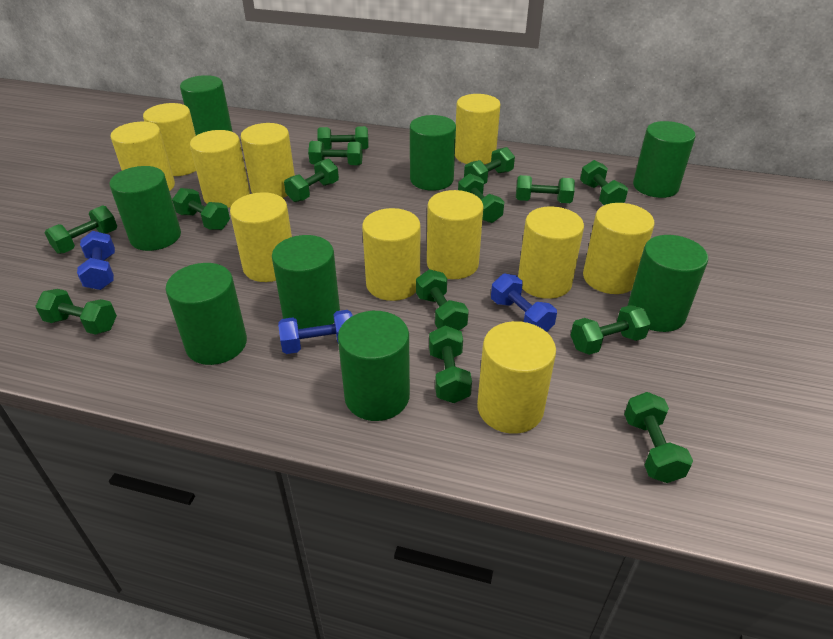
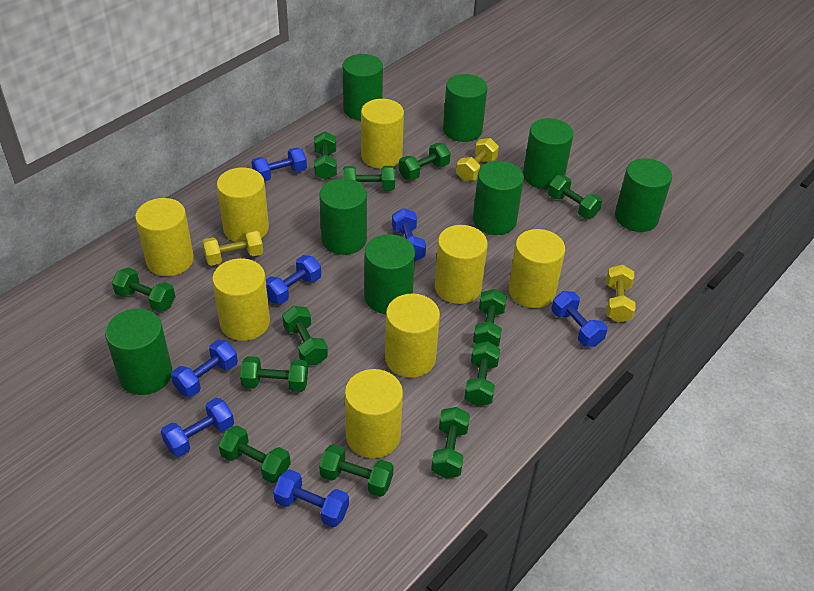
blue dumbbell: [77,231,115,290] [278,310,353,354] [491,274,557,332] = 3 -> [161,398,234,457] [171,340,238,397] [251,147,307,181] [266,255,321,304] [273,469,349,527] [392,208,426,261] [551,291,607,347] = 7
green dumbbell: [35,289,117,335] [44,205,117,254] [172,188,230,230] [284,159,339,202] [308,141,363,166] [317,126,369,150] [416,269,469,331] [429,325,472,403] [458,173,504,223] [464,147,515,184] [516,175,575,203] [571,305,651,355] [580,160,628,205] [624,392,693,483] = 14 -> [112,267,175,312] [218,425,291,483] [240,356,308,392] [282,306,328,365] [314,132,337,180] [319,444,394,497] [343,166,395,190] [399,143,451,180] [431,407,470,478] [464,341,500,406] [473,289,507,347] [548,175,602,219] = 12
yellow cylinder: [110,122,175,191] [143,103,196,176] [190,130,250,208] [230,192,292,282] [241,123,295,198] [362,208,421,301] [427,190,484,279] [455,94,500,164] [477,321,556,434] [518,206,584,299] [583,203,654,294] = 11 -> [135,198,194,276] [212,258,270,341] [217,168,269,242] [345,369,403,458] [361,99,404,169] [385,294,440,378] [434,225,488,304] [508,229,565,308] = 8
yellow dumbbell: none = 0 -> [202,228,263,266] [456,138,499,181] [606,264,636,323] = 3

